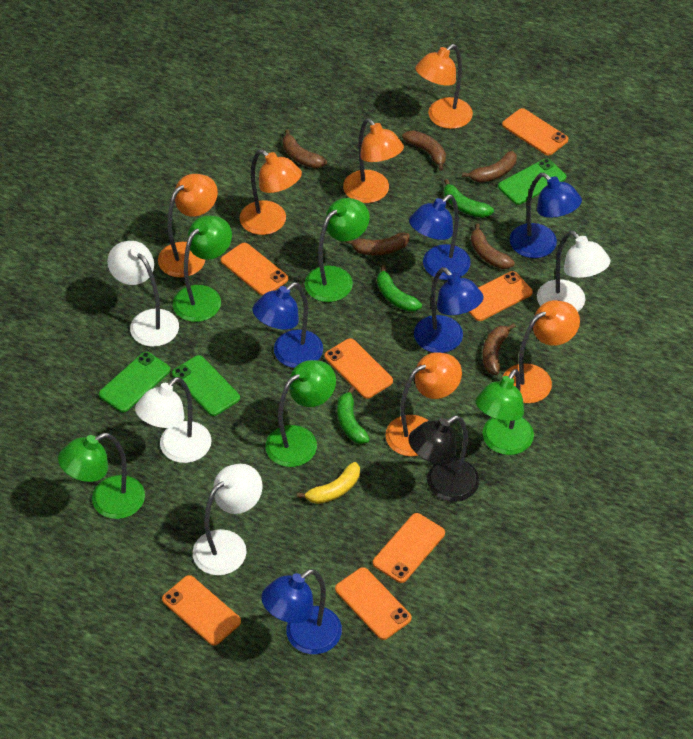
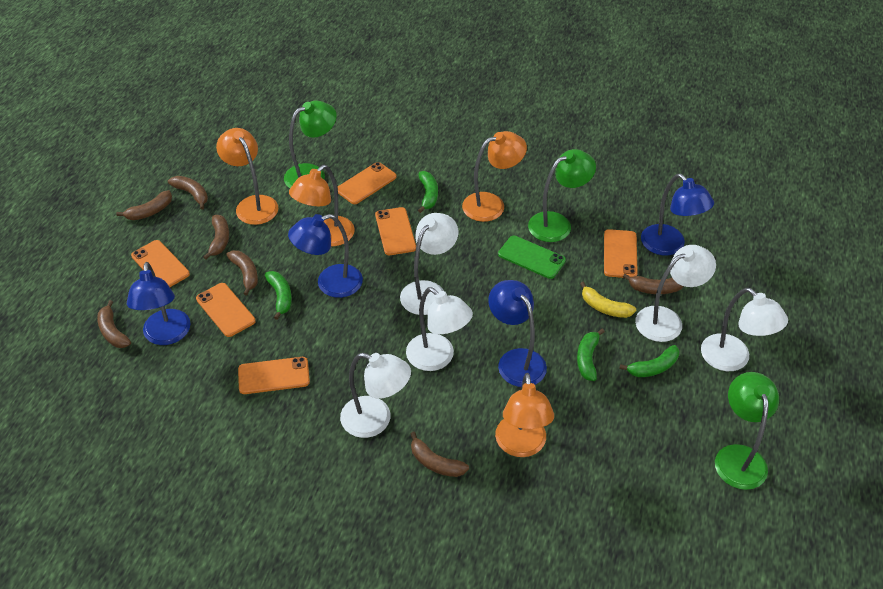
black lamp: [408,416,479,502] = 1 -> none = 0
blue lamp: [252,282,323,368] [261,569,342,654] [409,195,471,280] [414,267,484,353] [510,173,582,258] = 5 -> [127,262,191,345] [288,214,363,298] [488,280,547,387] [641,174,714,256] = 4
brown banana: [283,129,327,168] [345,233,409,255] [402,130,446,171] [462,151,517,182] [471,223,515,269] [483,323,516,375] = 6 -> [97,300,131,348] [116,190,172,220] [168,176,208,210] [203,215,229,260] [226,250,258,295] [410,432,469,477] [623,274,684,294] = 7
green banana: [337,386,370,444] [377,265,422,312] [444,179,494,218] = 3 -> [265,271,292,320] [418,171,438,213] [577,329,605,381] [619,345,680,377] = 4
green lamp: [58,433,145,519] [173,216,232,322] [266,360,336,467] [305,198,370,302] [475,369,534,455] = 5 -> [284,101,337,188] [528,149,596,242] [715,372,779,490] = 3
green phone: [99,352,171,412] [172,355,240,416] [498,159,567,205] = 3 -> [498,236,566,279] = 1
orange lamp: [158,174,218,278] [240,149,302,235] [343,118,404,203] [385,352,462,456] [415,44,473,129] [503,300,580,403] = 6 -> [216,128,278,225] [289,165,355,246] [462,131,527,222] [495,373,554,457] = 4
orange phone: [162,575,241,646] [221,243,288,296] [324,338,393,399] [335,567,412,640] [373,513,445,583] [469,271,533,321] [502,108,568,156] = 7 -> [131,240,190,287] [196,283,256,337] [238,357,310,394] [337,162,397,204] [375,207,416,255] [604,229,638,278] = 6
white lamp: [107,241,179,347] [135,377,212,463] [193,464,262,575] [537,231,610,312] = 4 -> [340,353,411,438] [400,213,458,315] [406,287,473,371] [635,245,716,342] [701,288,788,371] = 5

